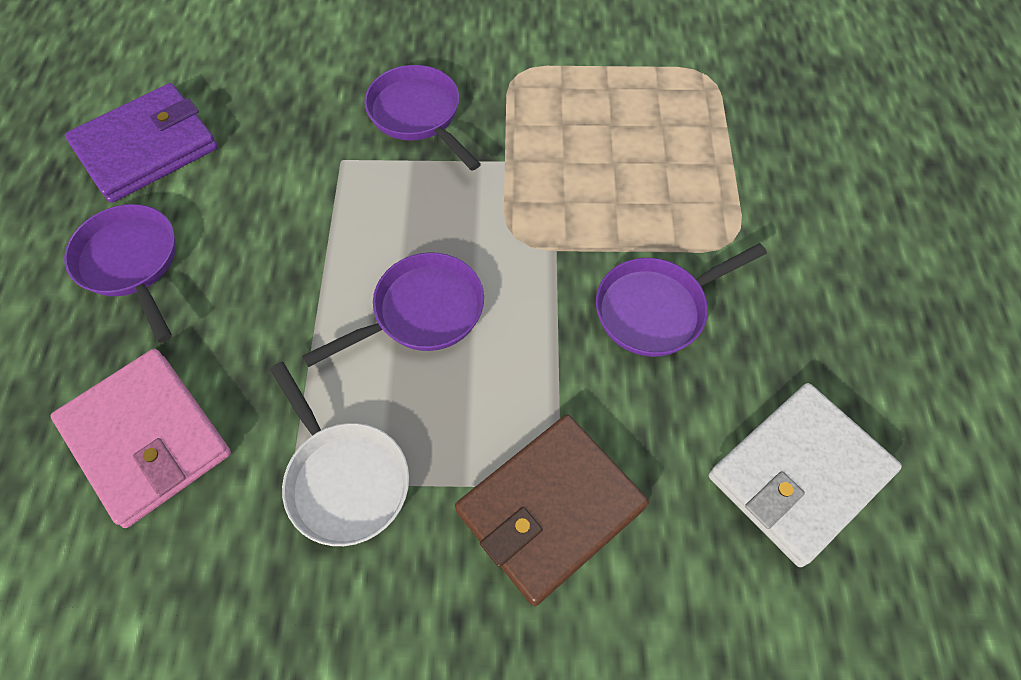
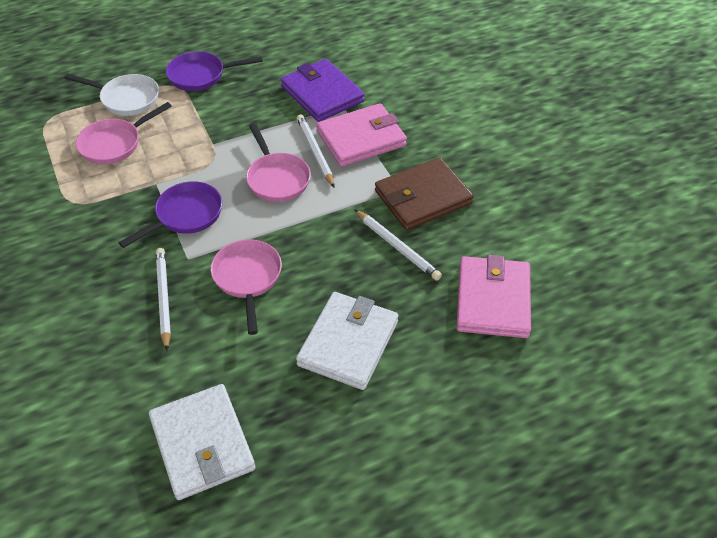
pink pan: none = 0 -> [76,102,172,164] [211,239,282,335] [246,123,311,202] = 3
pink wallet: [51,349,231,528] = 1 -> [316,103,407,167] [456,255,531,338] = 2
purple pan: [64,204,176,343] [302,252,484,367] [364,65,481,171] [596,243,767,357] = 4 -> [119,181,222,248] [166,51,263,91] = 2
white pencil: none = 0 -> [156,248,171,351] [297,114,335,188] [354,209,442,281] = 3
white wallet: [709,383,902,567] = 1 -> [149,384,256,500] [296,292,399,390] = 2

